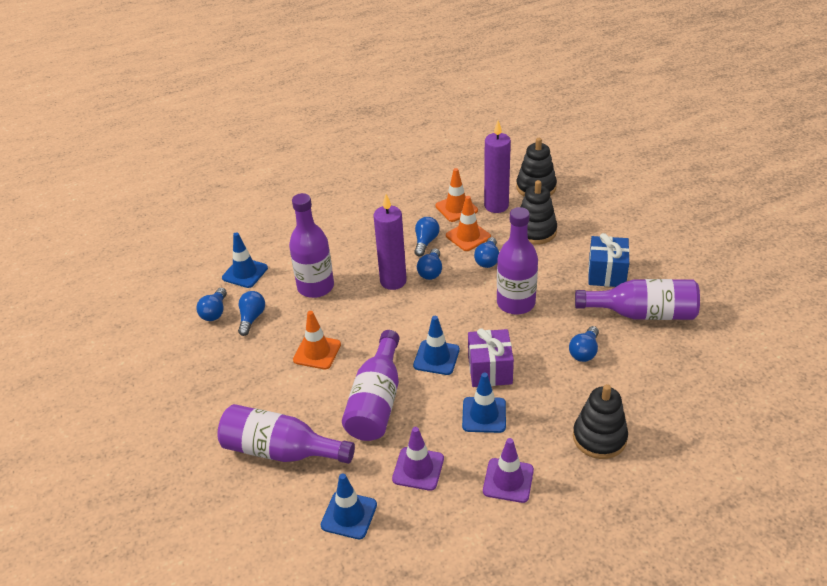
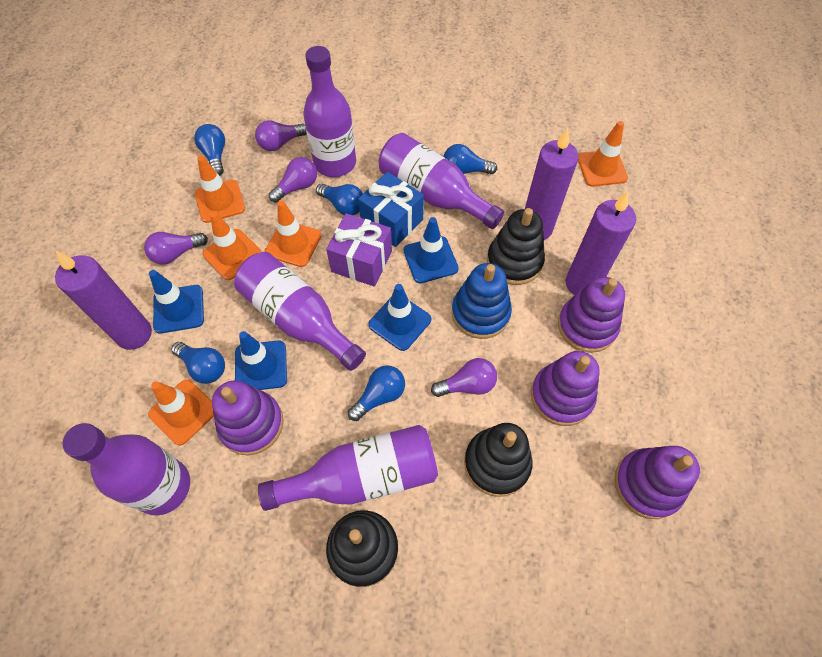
blue light bulb: [196,288,227,321] [238,291,265,336] [414,217,440,256] [417,248,442,280] [474,237,499,268] [569,326,599,362] = 6 -> [171,342,225,384] [194,124,225,176] [316,183,363,215] [348,365,405,421] [444,144,497,174] = 5
blue stacking toy: none = 0 -> [452,263,512,339] = 1
orange traffic cone: [293,311,341,370] [435,168,478,222] [446,196,491,251] = 3 -> [148,379,214,445] [195,156,245,223] [203,212,262,280] [265,200,322,267] [578,121,628,187] = 5
purple candle: [373,194,407,290] [484,120,511,213] = 2 -> [55,251,152,350] [525,128,579,240] [566,192,636,295] = 3
purple light bulb: none = 0 -> [144,232,208,265] [255,120,307,151] [269,157,317,203] [431,358,497,397] = 4
purple stacking toy: none = 0 -> [212,381,283,455] [531,351,600,426] [558,277,625,353] [614,446,700,519] = 4
purple traffic cone: [392,427,444,491] [483,438,534,503] = 2 -> none = 0

